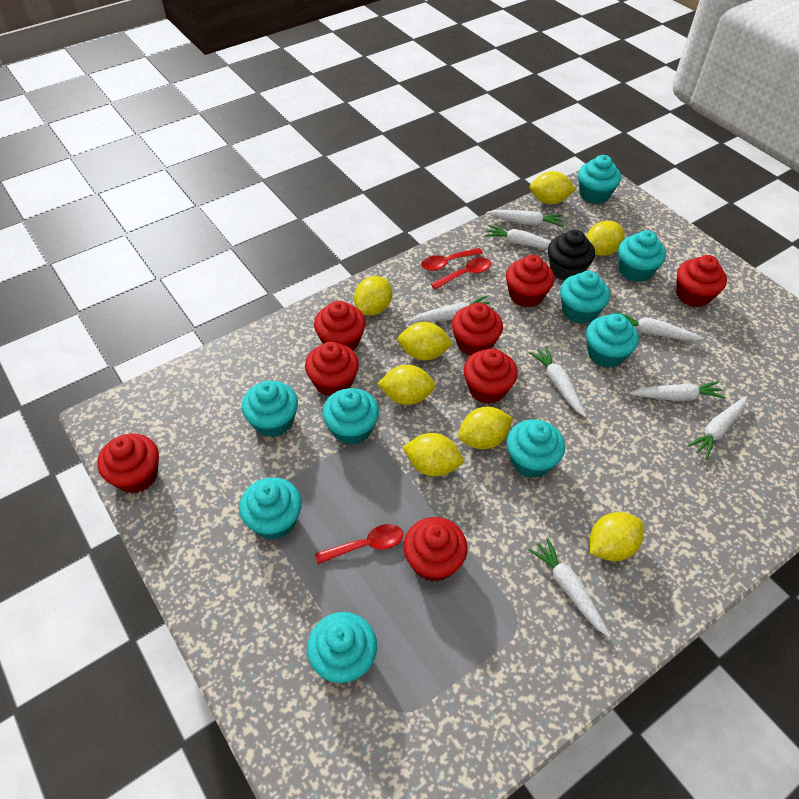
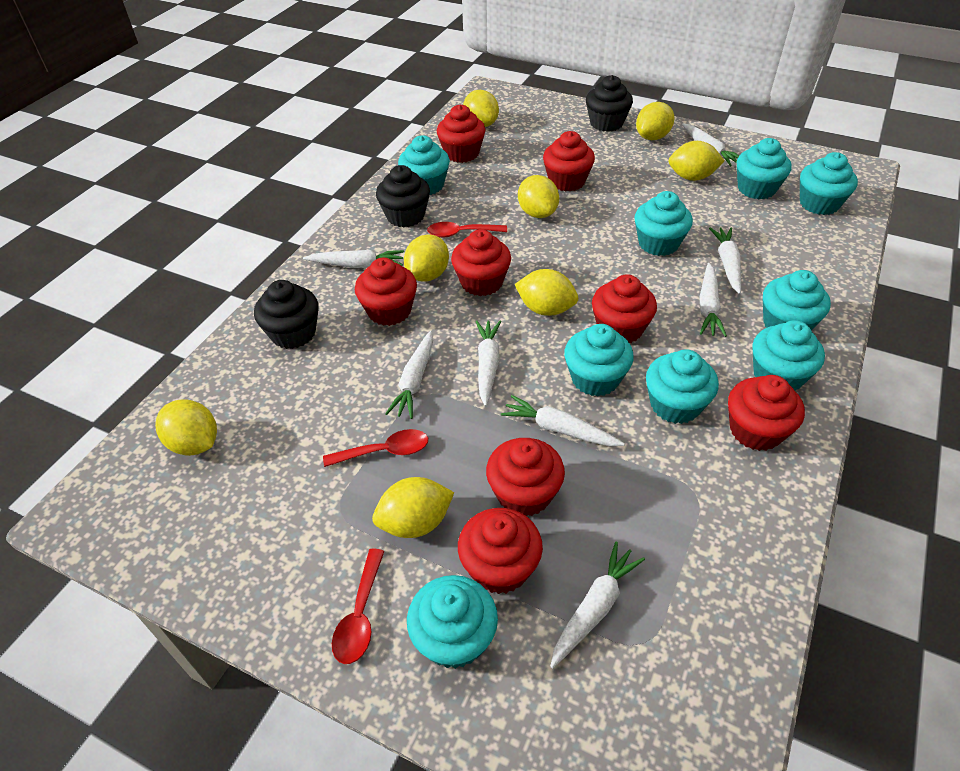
black cupcake: [548,229,595,281] = 1 -> [254,280,319,349] [376,165,430,228] [586,75,633,132] = 3

